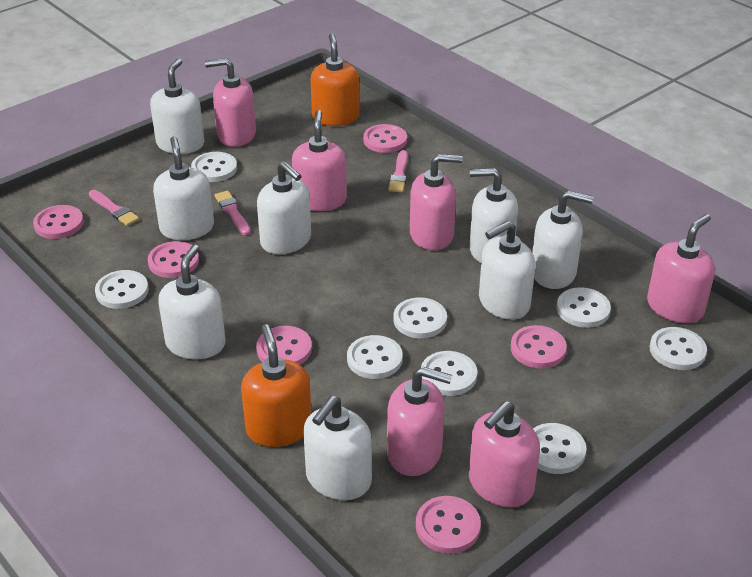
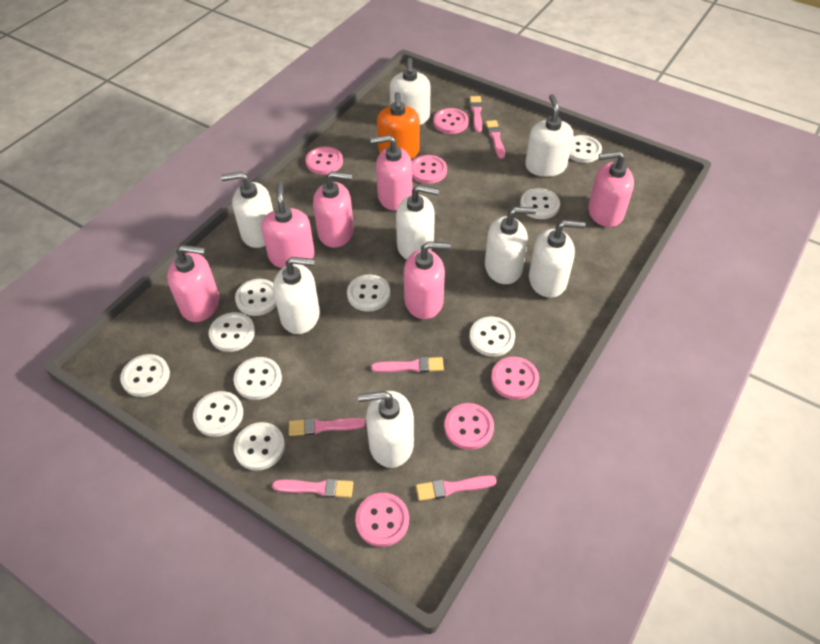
orange soap dispenser: [241,324,312,447] [310,33,360,126] = 2 -> [377,92,420,159] = 1
pink brush: [89,190,139,226] [214,191,251,235] [388,150,408,192] = 3 -> [272,479,353,498] [289,418,366,436] [371,357,444,373] [416,475,497,501] [470,96,482,132] [486,120,505,159] = 6
white button: [95,270,149,309] [191,152,237,182] [347,335,403,379] [393,297,447,338] [421,351,477,396] [533,423,586,474] [557,287,611,328] [650,327,707,370] = 8 -> [120,354,170,397] [193,391,243,437] [209,312,255,352] [233,422,285,471] [234,357,282,400] [235,279,276,316] [347,275,390,312] [470,317,515,357] [520,188,560,219] [569,135,602,163] = 10

